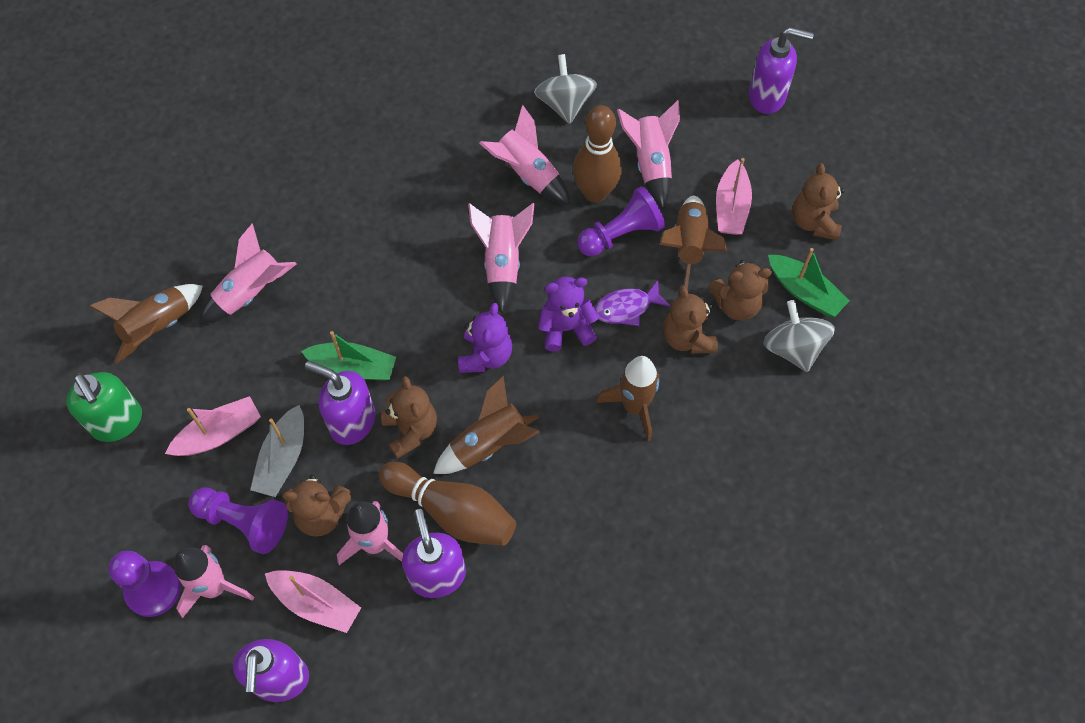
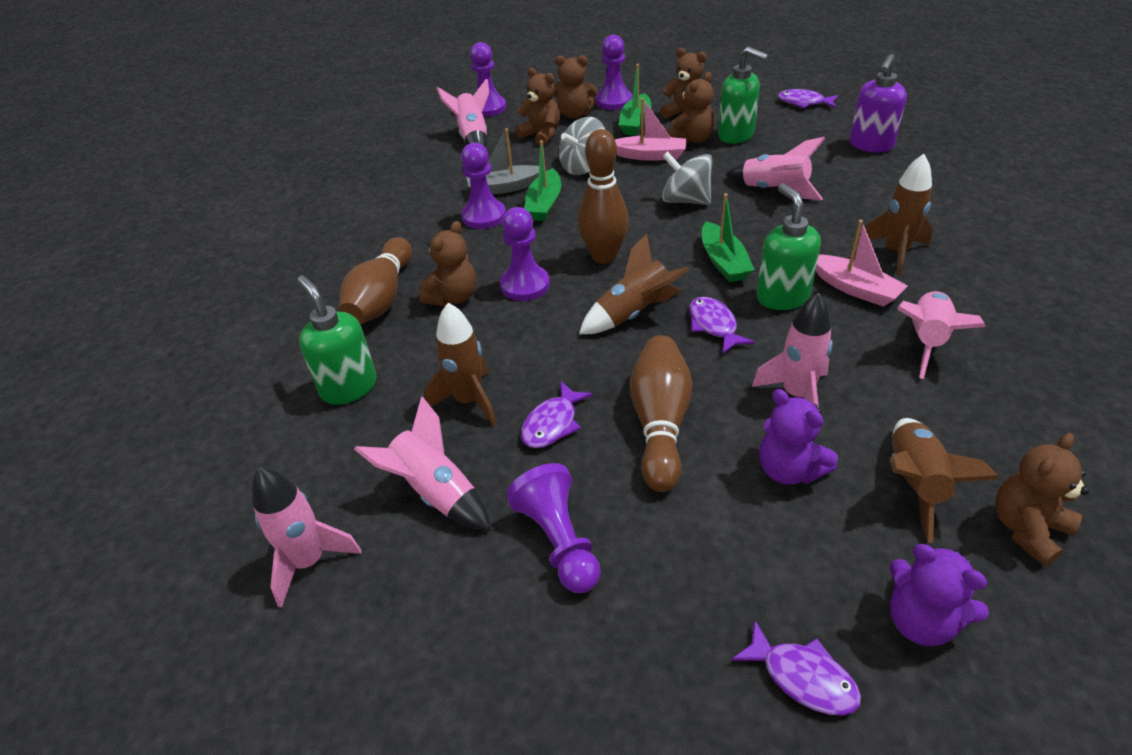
brown bowling pin: [379,462,516,546] [573,105,622,203] = 2 -> [339,237,412,324] [578,129,629,264] [630,335,692,492] = 3
brown teddy bear: [282,475,351,537] [381,376,437,459] [663,285,718,354] [708,260,772,321] [792,163,845,241] = 5 -> [419,221,476,306] [515,68,560,146] [553,55,598,118] [660,48,707,119] [667,72,715,144] [996,433,1089,566] = 6
green boat: [301,331,396,381] [768,248,850,317] = 2 -> [524,140,561,221] [619,64,652,135] [702,193,755,282] = 3
green soap dispenser: [66,372,142,442] = 1 -> [297,275,377,405] [718,46,769,144] [757,183,821,310] = 3
pink boat: [165,396,261,456] [265,570,361,633] [716,158,752,235] = 3 -> [615,98,687,161] [816,220,908,307] = 2
purple fish: [595,280,670,326] = 1 -> [521,382,593,448] [689,297,755,354] [731,620,861,716] [778,89,839,108] = 4
purple pawn: [108,551,181,617] [188,487,288,554] [577,186,665,256] = 3 -> [461,143,506,229] [470,42,506,117] [500,207,550,301] [506,463,601,593] [596,35,632,110] = 5
purple soap dispenser: [233,639,309,702] [305,361,375,445] [402,509,466,598] [749,27,814,114] = 4 -> [849,54,907,153] = 1

